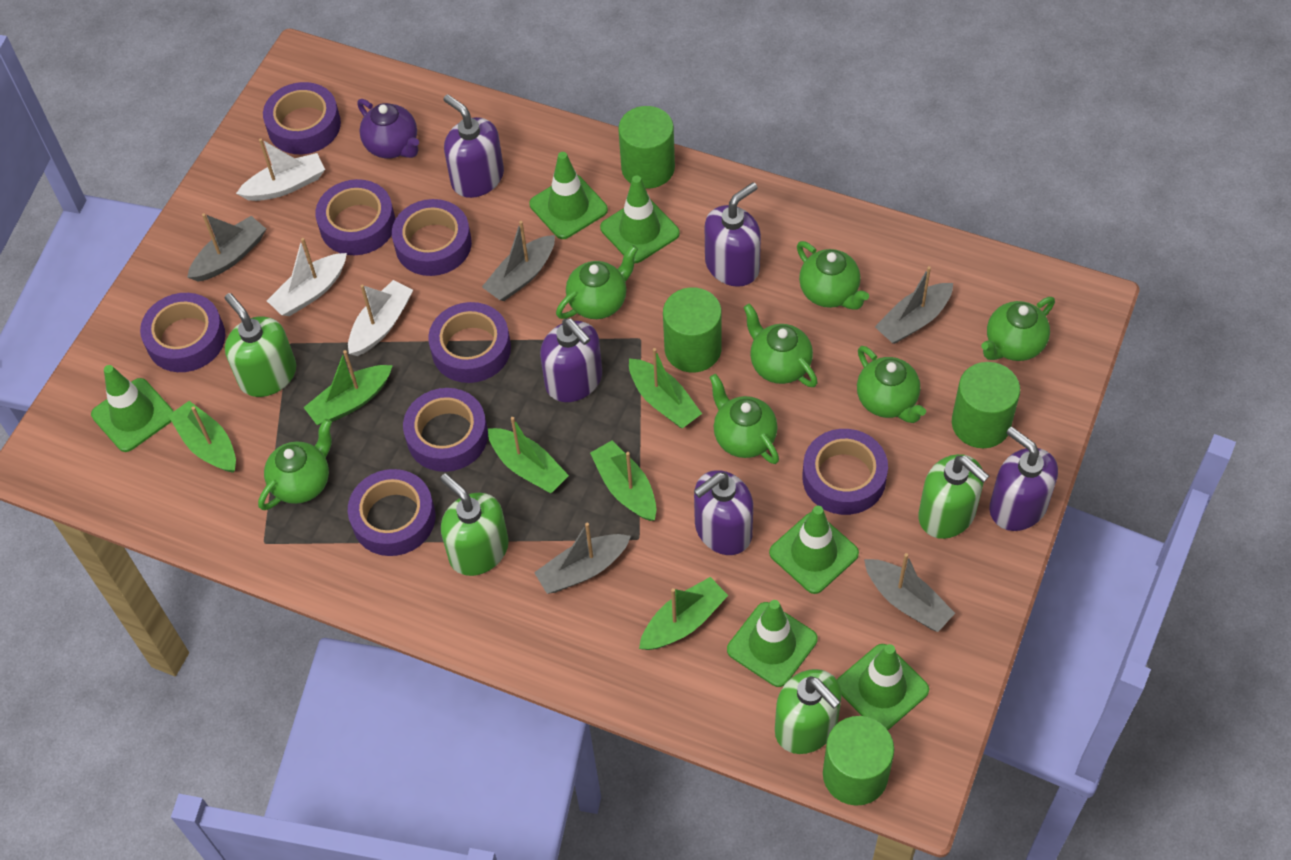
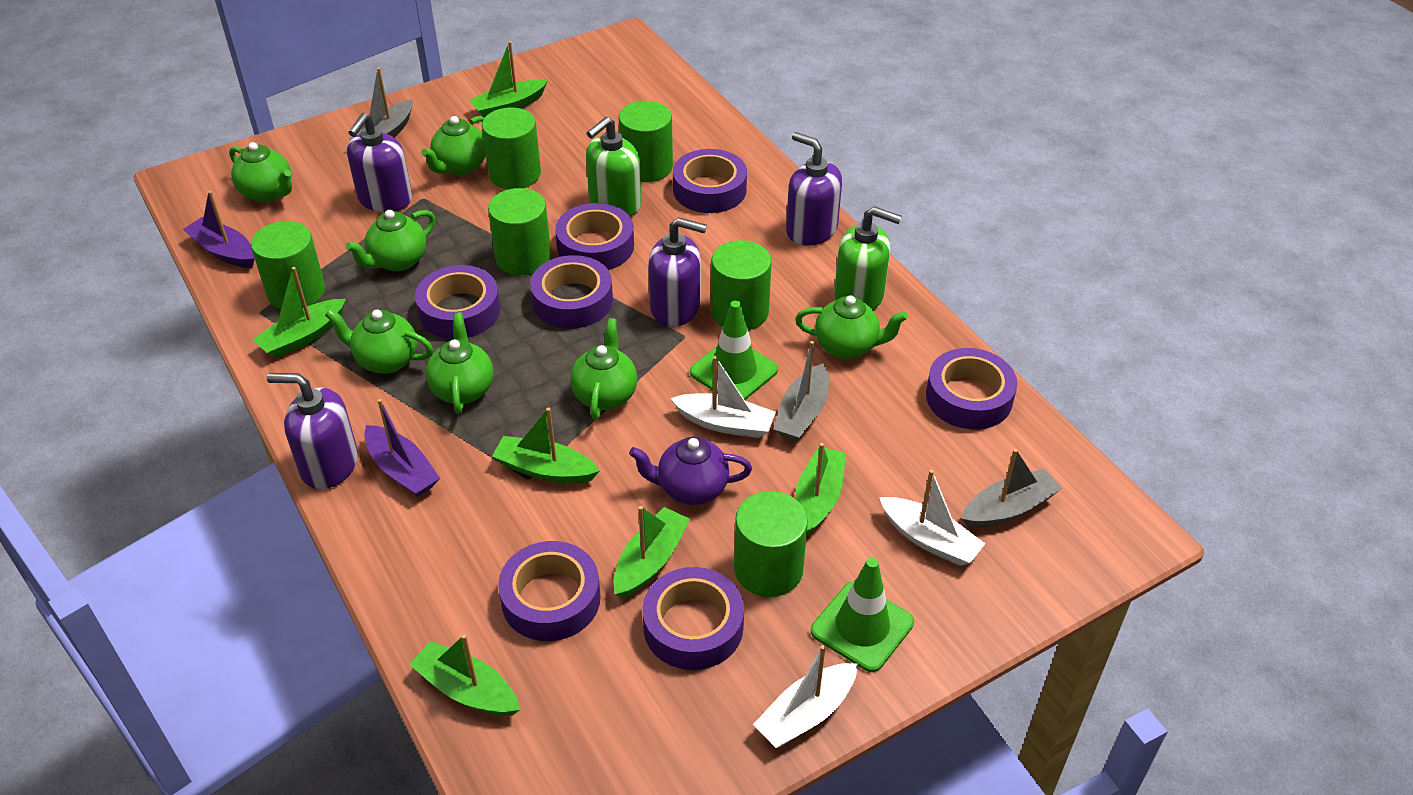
green cylinder: [618,106,675,189] [663,287,722,372] [823,716,894,806] [952,362,1020,448] = 4 -> [251,221,325,309] [482,108,541,189] [488,188,551,275] [619,101,673,182] [711,240,772,330] [734,491,808,597] = 6
green soap dispenser: [225,293,296,397] [440,474,509,576] [775,669,842,754] [918,454,989,539] = 4 -> [586,117,642,216] [834,206,901,310] = 2
green traffic cone: [91,365,174,452] [529,152,608,239] [600,176,680,263] [727,600,818,687] [769,506,859,594] [837,644,929,730] = 6 -> [690,301,778,400] [811,558,914,672] = 2
grey boat: [187,213,266,282] [482,221,555,301] [534,523,631,594] [864,553,955,632] [875,266,953,344] = 5 -> [349,67,413,140] [773,341,829,441] [961,449,1062,528] = 3
purple boat: none = 0 -> [183,191,255,268] [364,399,440,497] = 2
purple soap dispenser: [443,94,504,198] [540,318,602,402] [694,470,753,555] [705,182,761,287] [989,427,1058,531] = 5 -> [267,373,358,489] [347,113,412,212] [648,217,707,327] [786,132,842,246] = 4
purple tape: [140,293,225,372] [263,82,341,154] [315,179,395,255] [348,469,436,556] [392,199,472,276] [403,388,488,472] [428,302,511,383] [802,429,888,515] = 8 -> [415,265,501,339] [498,541,601,641] [530,255,613,329] [555,203,634,270] [643,567,744,670] [673,149,747,213] [926,348,1017,430] = 7

